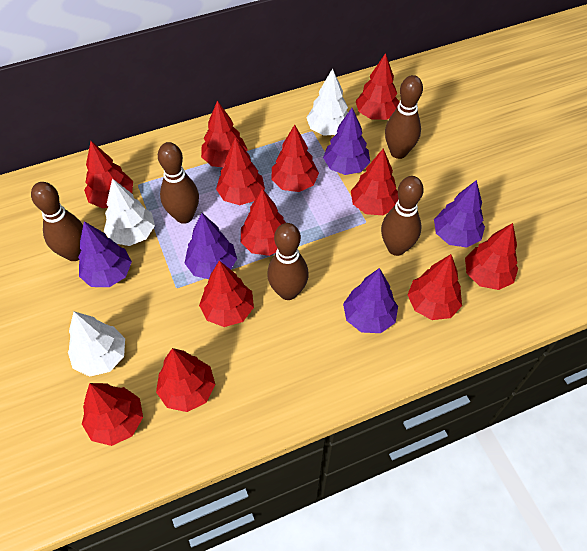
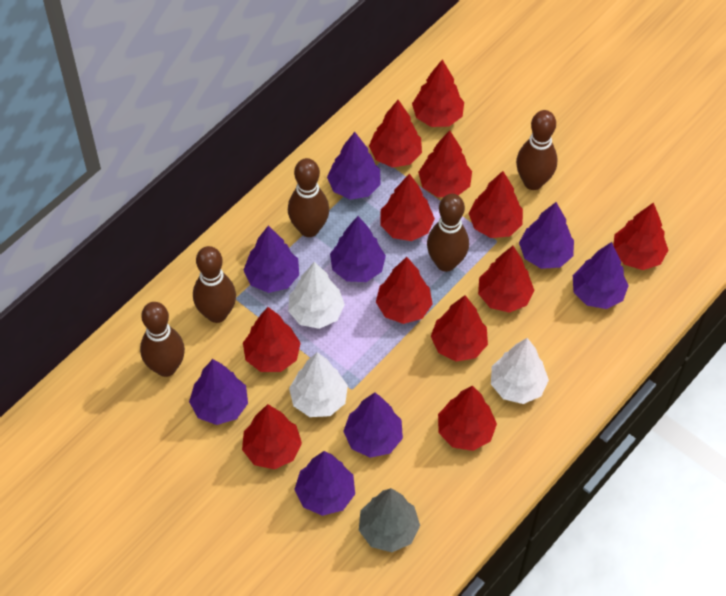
grey tree: none = 0 -> [359,488,420,552] = 1
purple tree: [78,221,132,287] [185,213,237,279] [323,108,370,175] [343,268,398,333] [434,180,485,247] = 5 -> [189,359,248,425] [243,225,299,293] [294,451,355,516] [327,132,381,200] [330,216,386,282] [343,392,403,458] [519,202,574,269] [573,242,629,309] = 8

